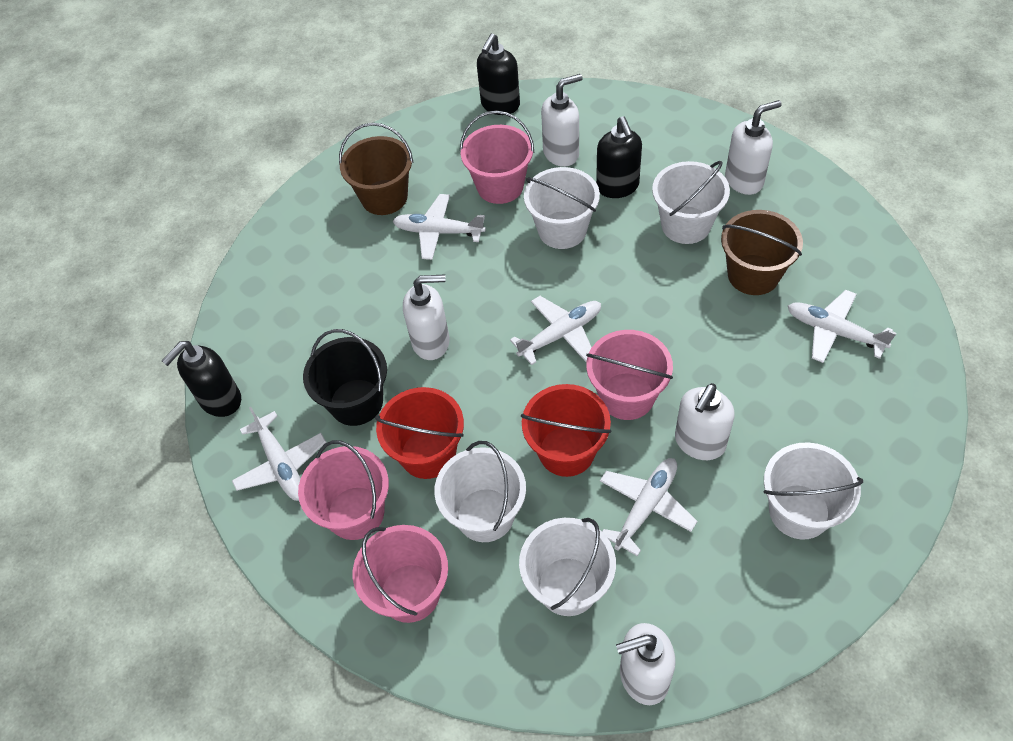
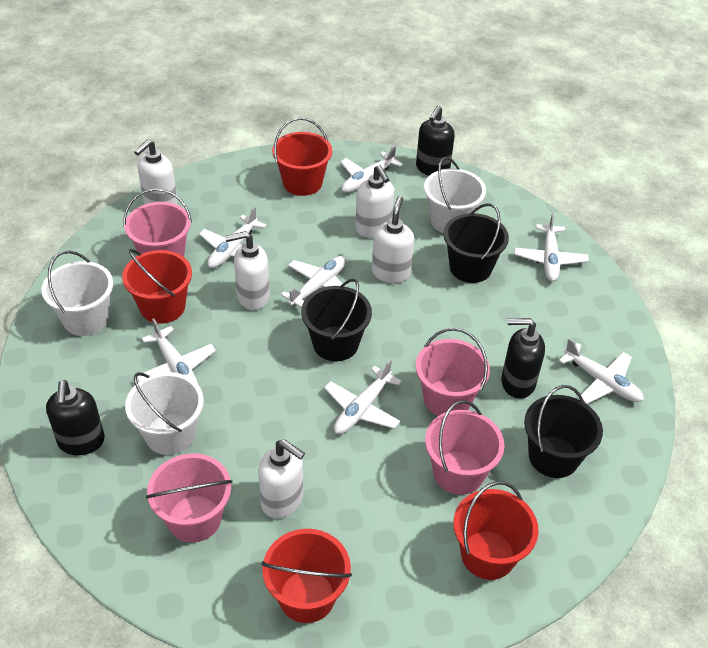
black bucket: [303,329,387,426] = 1 -> [301,279,372,361] [443,203,509,283] [524,385,603,478] = 3
brown bucket: [339,123,413,215] [721,210,803,295] = 2 -> none = 0
red bucket: [375,387,464,479] [521,384,612,477] = 2 -> [122,249,192,324] [261,529,352,623] [272,118,332,196] [453,481,539,580] = 4
white bucket: [434,441,526,542] [519,518,616,616] [524,167,600,249] [652,161,730,244] [764,442,863,540] = 5 -> [42,251,113,336] [125,372,204,455] [424,157,486,233] = 3
white plane: [232,407,326,501] [393,194,486,260] [510,296,601,365] [600,458,697,556] [788,290,896,363] = 5 -> [137,318,216,384] [199,206,267,268] [281,256,346,308] [324,360,402,434] [340,145,403,193] [514,212,589,282] [559,338,644,404] = 7

